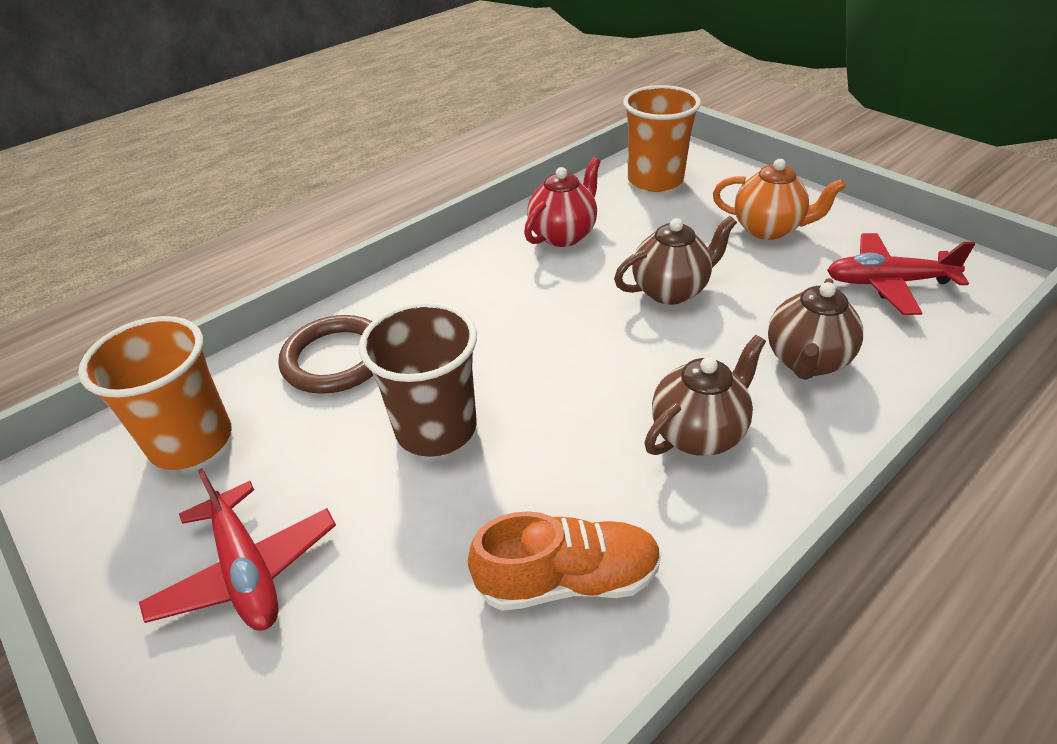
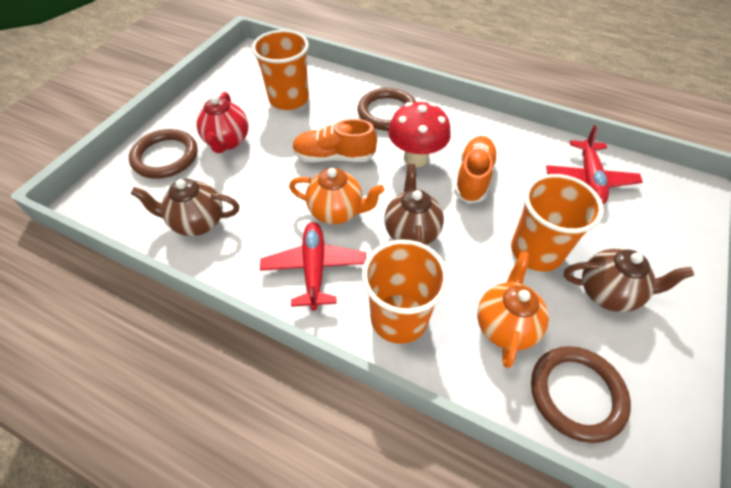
brown cup: [359,302,477,457] = 1 -> none = 0
brown ring: [278,315,373,394] = 1 -> [129,129,198,179] [358,88,416,131] [531,346,631,443] = 3
orange cup: [78,316,232,470] [623,85,701,192] = 2 -> [252,30,309,110] [362,239,449,344] [511,174,604,271] = 3
orange shoe: [468,511,661,611] = 1 -> [292,119,377,162] [454,136,498,204] = 2
orange teapot: [713,159,846,240] = 1 -> [289,168,384,224] [477,251,549,368] = 2
red mushroom: none = 0 -> [388,102,451,167] = 1

